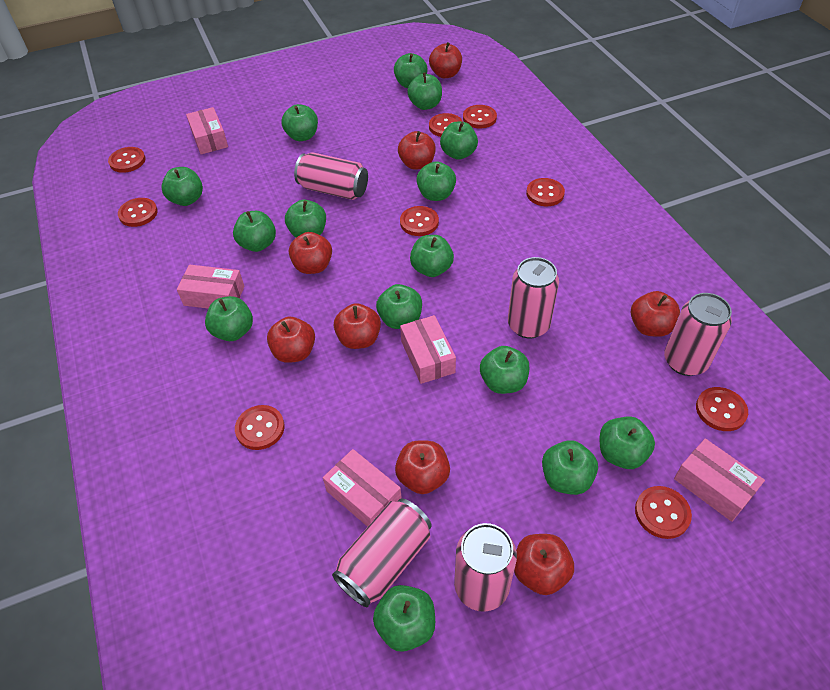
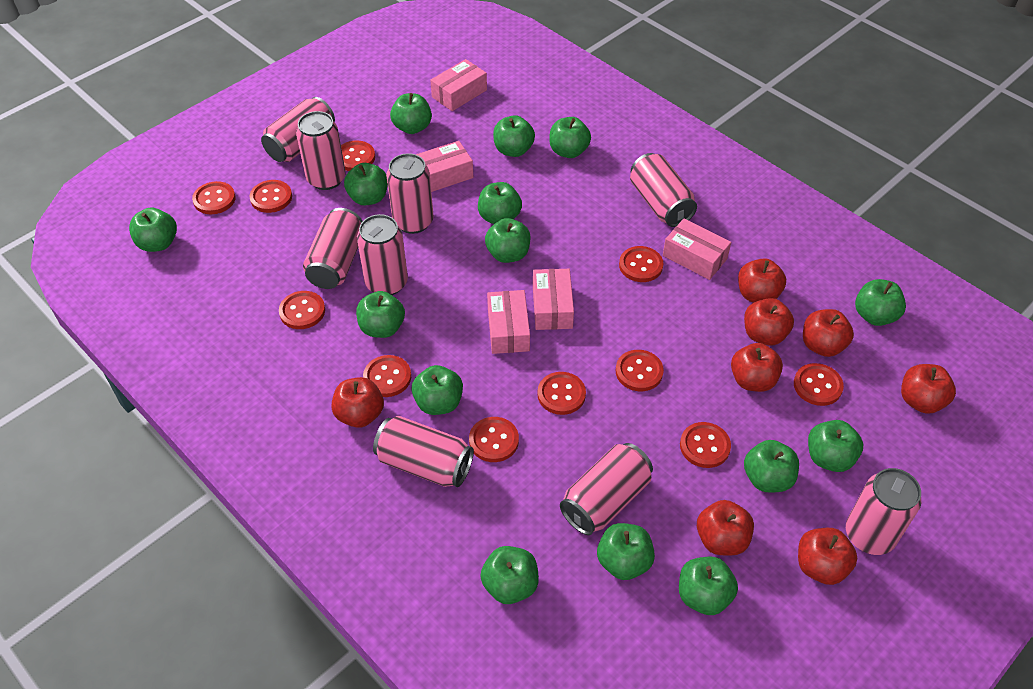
pink can: [294,152,368,200] [332,498,432,607] [454,523,517,612] [508,257,559,339] [664,293,732,376] = 5 -> [261,97,335,162] [296,111,346,190] [303,208,362,289] [357,214,408,295] [373,416,474,487] [386,153,434,234] [560,443,653,535] [630,153,697,227] [846,468,921,555] = 9
red button: [108,147,146,173] [118,198,158,227] [235,405,285,450] [400,206,439,236] [429,113,463,137] [463,105,497,128] [526,178,565,206] [635,486,692,539] [696,387,748,431] = 9 -> [192,181,236,214] [249,180,292,213] [279,291,325,329] [341,141,375,171] [363,355,411,397] [469,417,519,462] [537,372,586,415] [616,350,664,391] [619,246,663,282] [680,422,731,468] [794,363,844,406] = 11

